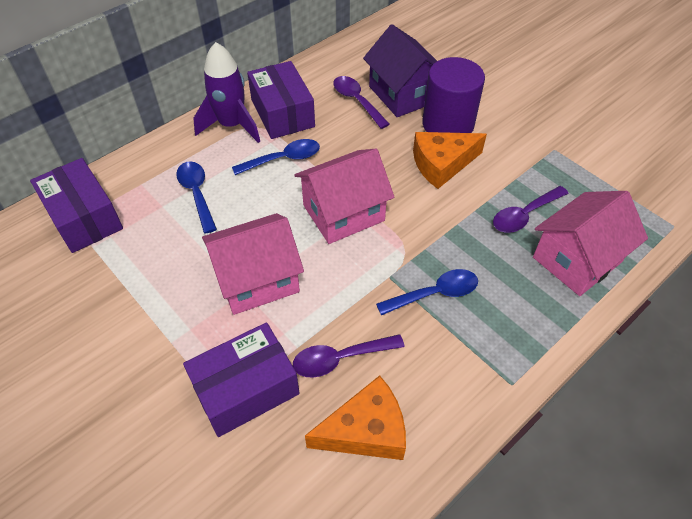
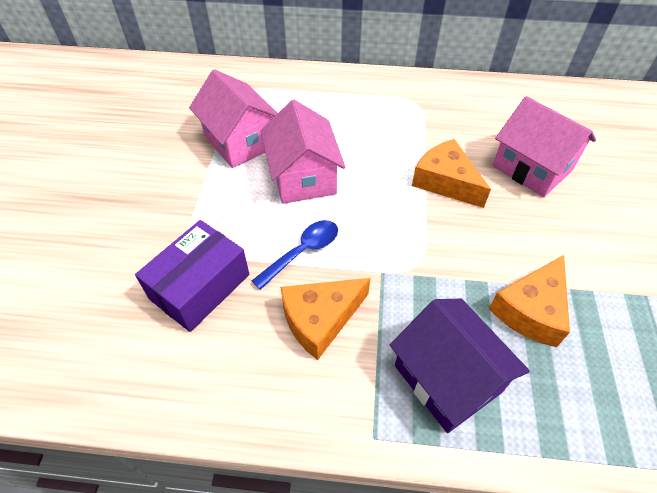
blue spoon: [176,161,217,234] [232,139,320,175] [376,269,478,315] = 3 -> [252,220,338,290] = 1
orange cheese: [305,375,406,460] [413,132,487,189] = 2 -> [280,278,370,360] [412,139,491,208] [489,255,570,347] = 3
purple box: [30,158,123,253] [183,322,300,437] [247,61,315,139] = 3 -> [135,220,249,332] = 1
purple cylinder: [422,57,485,133] = 1 -> none = 0
purple rocket: [193,42,260,143] = 1 -> none = 0
purple spoon: [293,334,405,378] [333,76,390,129] [493,186,569,233] = 3 -> none = 0

